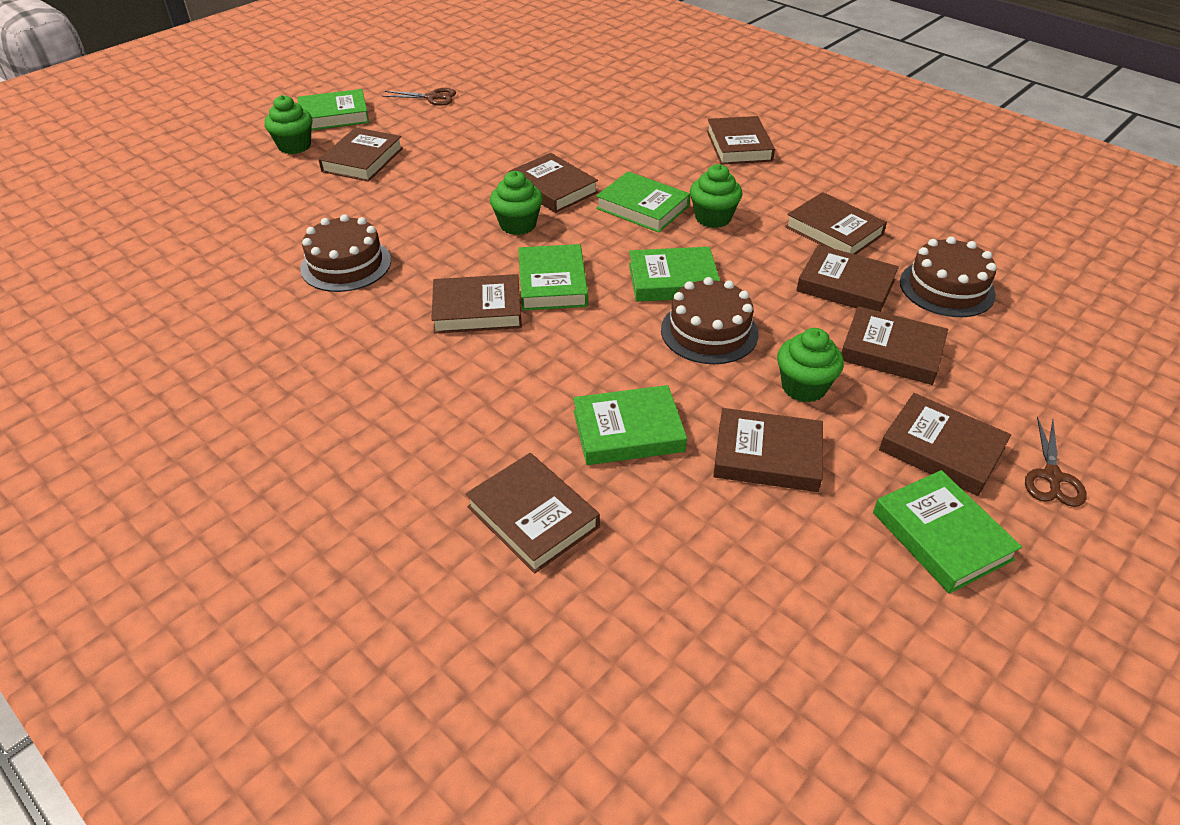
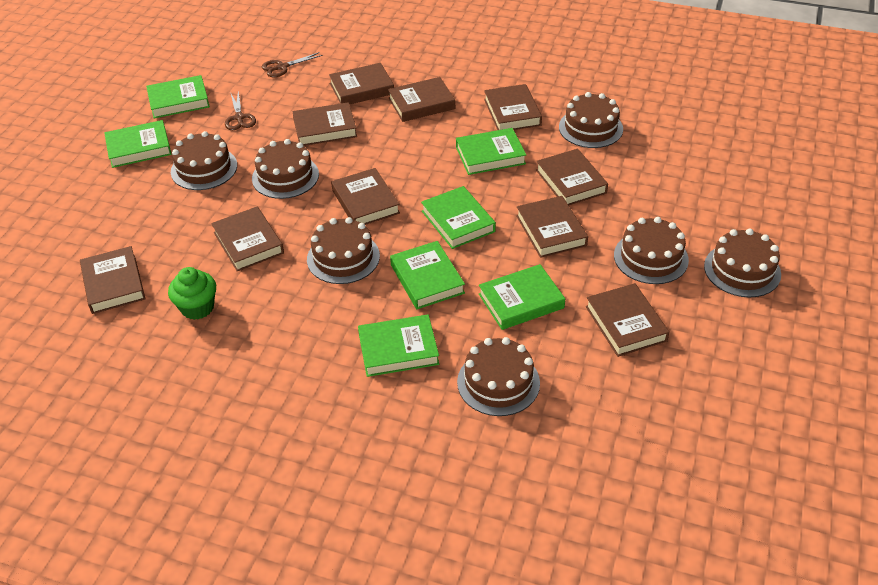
brown cake: [300,214,391,292] [661,277,758,364] [900,236,997,317] = 3 -> [171,131,237,190] [252,139,319,199] [307,217,380,284] [457,337,540,416] [559,92,623,148] [614,217,689,284] [704,229,781,298] = 7
green book: [297,89,369,130] [518,244,588,311] [573,385,687,465] [596,172,690,233] [629,247,720,302] [873,470,1022,594] = 6 -> [104,120,172,168] [146,75,210,118] [358,314,439,377] [390,241,465,309] [421,186,496,249] [456,128,526,175] [479,264,565,330] = 7
green cupcake: [264,95,312,154] [490,171,543,235] [690,164,743,228] [777,328,844,403] = 4 -> [168,267,216,320] = 1

